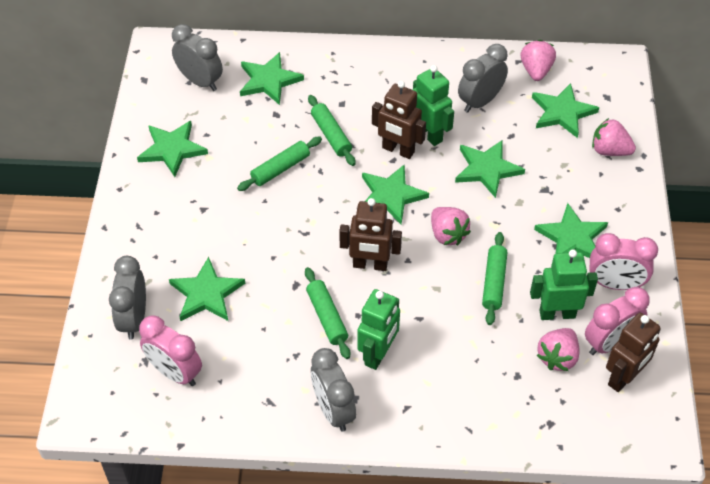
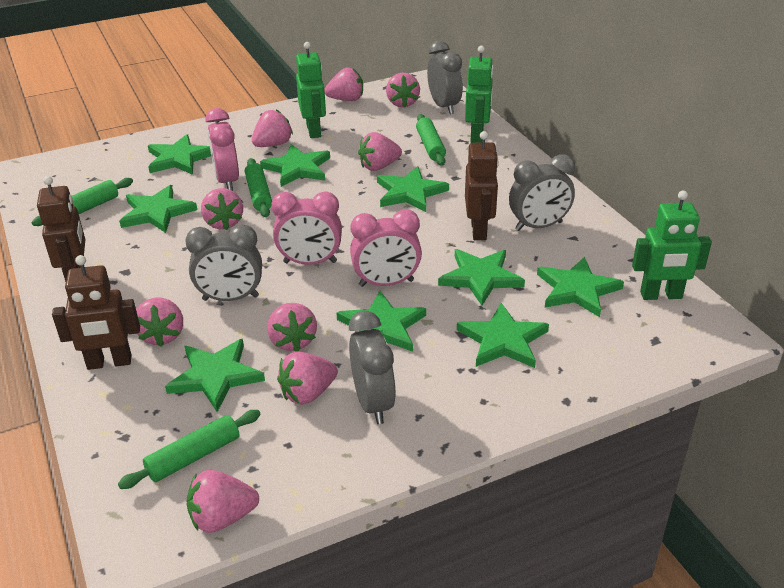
green star: [137,121,208,177] [169,257,245,321] [240,52,304,105] [362,164,429,225] [455,140,525,198] [532,83,599,138] [534,203,608,258] = 7 -> [119,185,197,233] [148,134,211,175] [165,339,265,412] [260,144,330,187] [337,291,426,352] [377,166,449,212] [438,249,525,306] [457,303,549,368] [537,257,624,317] = 9
pink strawberry: [431,207,471,245] [521,40,556,81] [537,328,580,371] [592,118,636,156] = 4 -> [136,297,183,347] [186,470,259,533] [201,188,243,230] [252,109,293,147] [267,303,317,351] [277,351,338,405] [324,67,363,101] [358,132,402,171] [386,73,420,108] = 9

